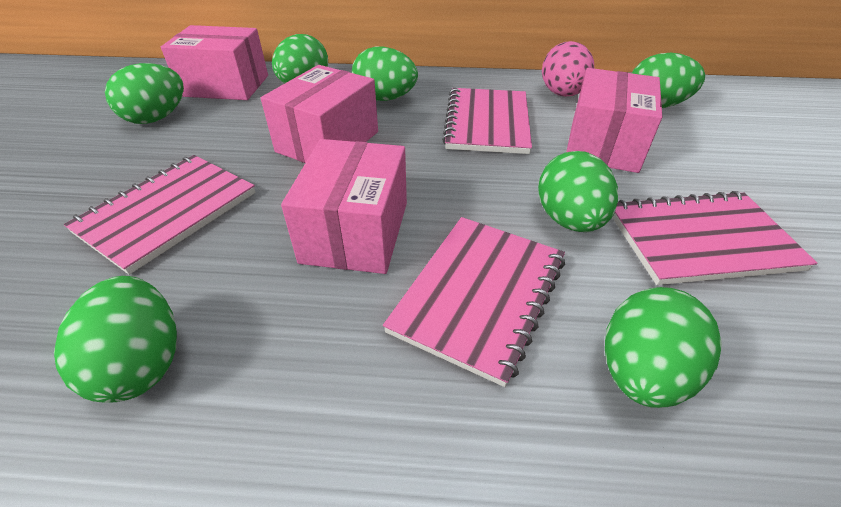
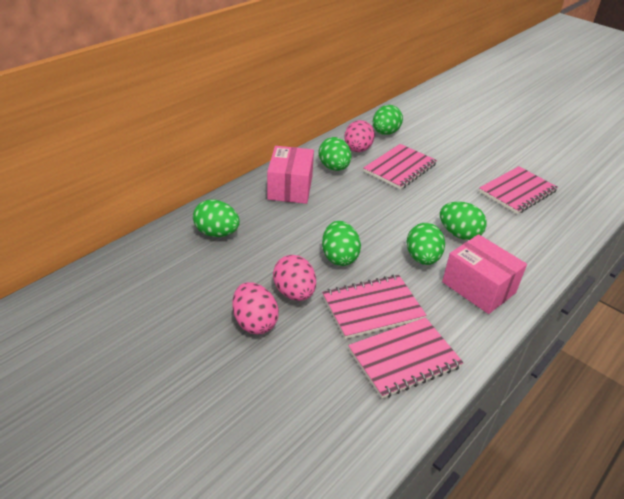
green egg: [54,276,177,403] [105,63,184,124] [272,34,328,83] [352,47,418,101] [538,151,618,232] [605,287,722,408] [632,53,705,108] = 7 -> [193,199,240,237] [319,137,351,171] [322,221,361,266] [373,105,403,135] [407,223,445,265] [440,202,487,240] = 6
pink box: [161,25,268,100] [261,65,378,163] [281,139,407,274] [566,68,662,173] = 4 -> [267,146,314,204] [442,234,527,314] = 2
pink egg: [542,41,594,97] = 1 -> [232,282,279,334] [273,255,316,301] [344,120,375,152] = 3

